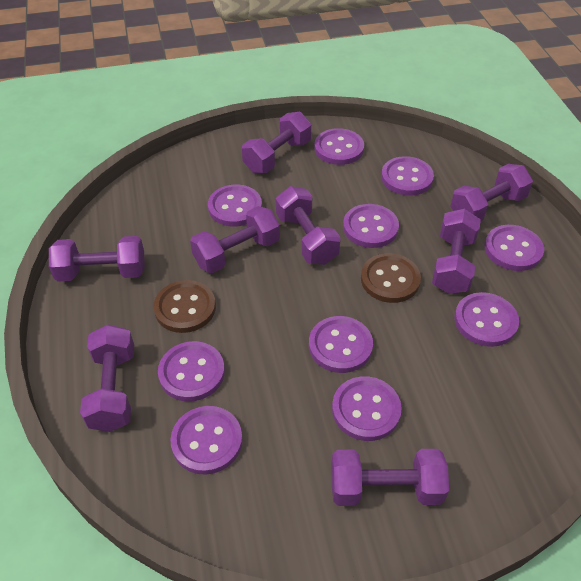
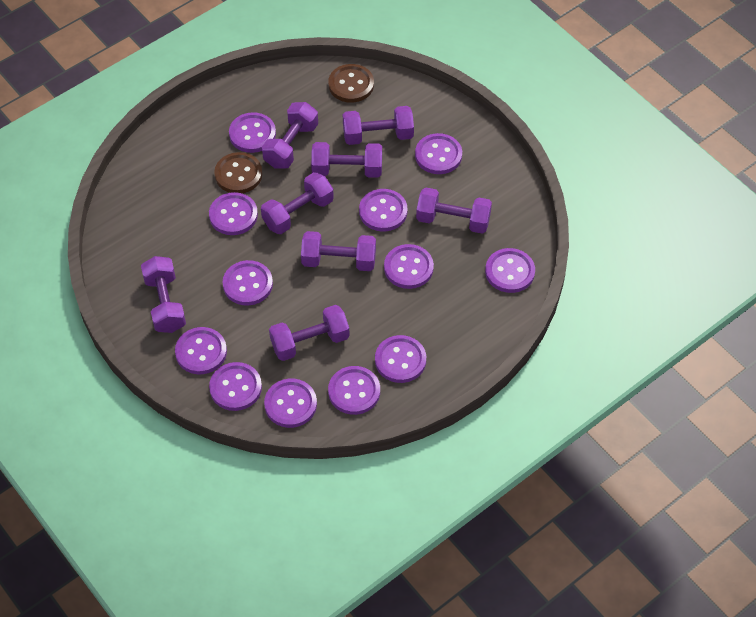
purple button: [158,341,225,402] [171,406,243,475] [208,184,262,227] [309,316,373,373] [314,128,364,165] [332,376,402,441] [343,204,399,248] [381,156,434,196] [454,292,519,347] [484,225,544,271] = 10 -> [175,327,227,374] [209,192,258,235] [209,362,262,411] [222,260,273,306] [229,112,276,153] [264,379,317,428] [328,366,380,415] [359,189,407,231] [375,335,426,383] [384,244,434,289] [415,133,462,174] [485,248,535,293] = 12

